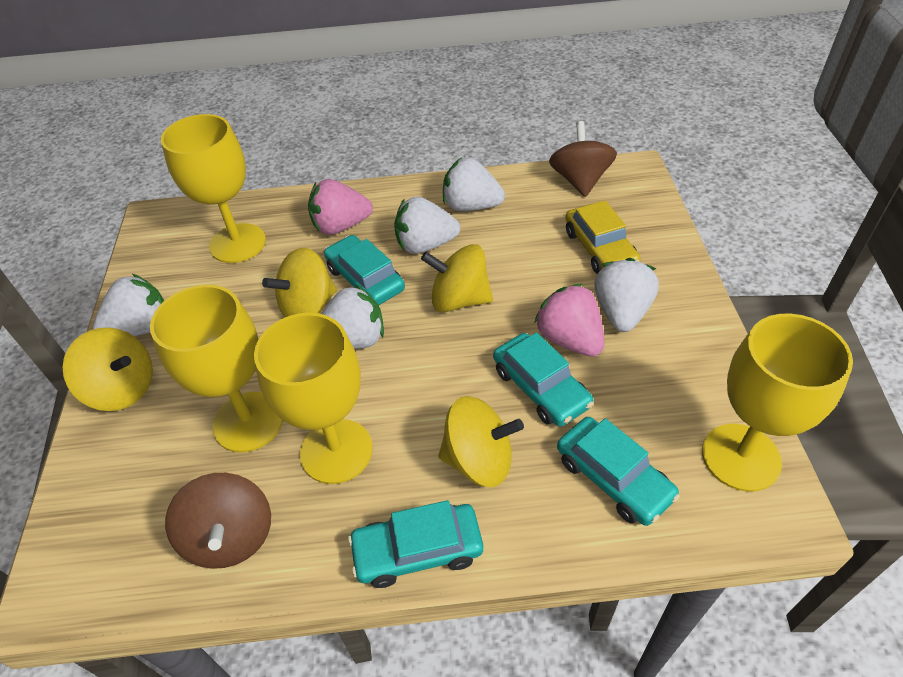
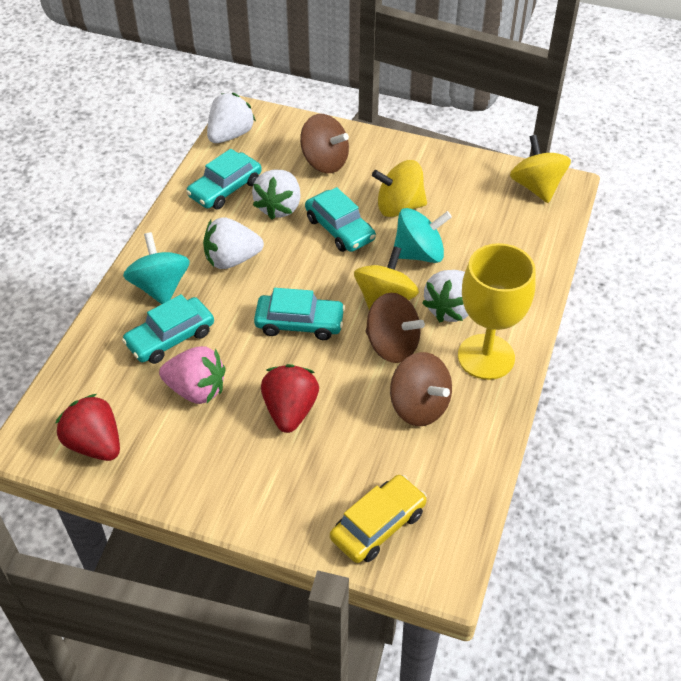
brown spinning top: [165,473,271,569] [549,121,617,197] = 2 -> [300,114,349,173] [365,293,425,363] [390,352,452,426] = 3
pink strawberry: [308,179,373,235] [534,284,604,357] = 2 -> [159,346,226,404] = 1
red strawberry: none = 0 -> [56,394,120,461] [261,364,319,433] = 2
turquoise spinning top: none = 0 -> [123,232,190,304] [394,208,452,263] = 2
white strawberry: [93,274,164,336] [321,285,384,349] [394,197,460,254] [443,157,505,211] [594,258,659,332] = 5 -> [203,217,264,269] [207,93,256,143] [252,170,301,220] [422,270,468,322] = 4
yellow goblet: [150,285,283,452] [161,114,266,263] [254,313,373,484] [702,313,853,492] = 4 -> [458,243,535,380] = 1
yellow spinning top: [62,328,153,411] [262,248,337,317] [421,244,493,312] [438,396,524,487] = 4 -> [354,246,419,310] [372,160,427,217] [510,135,571,203] = 3

